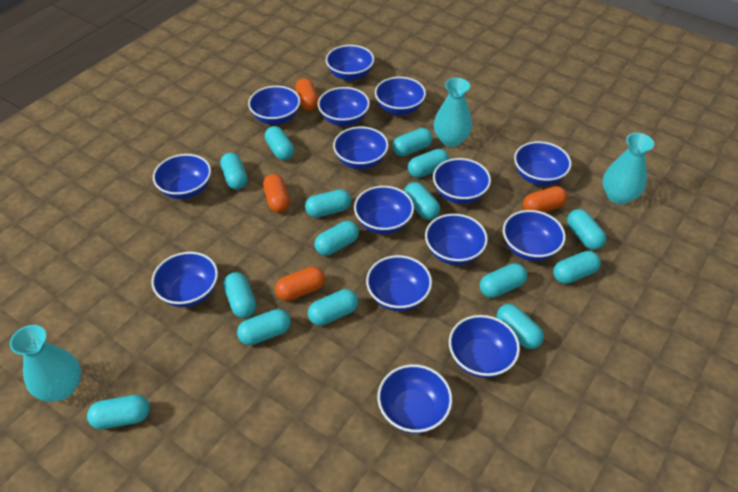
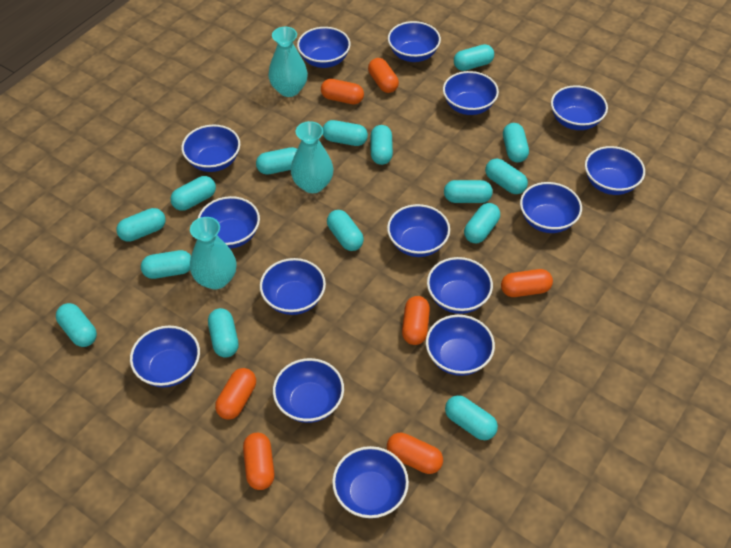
orange capsule: [263,174,290,213] [275,267,325,301] [295,78,319,111] [523,186,567,212] = 4 -> [215,368,256,420] [243,433,274,490] [321,79,364,104] [368,58,399,93] [387,433,443,474] [402,296,430,345] [501,269,553,297] = 7

